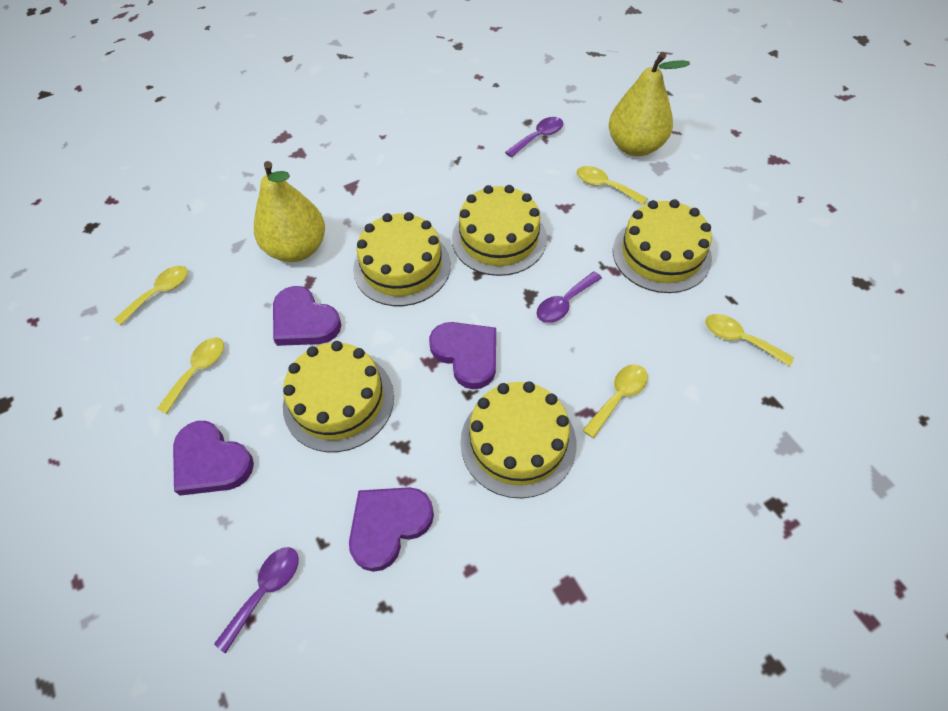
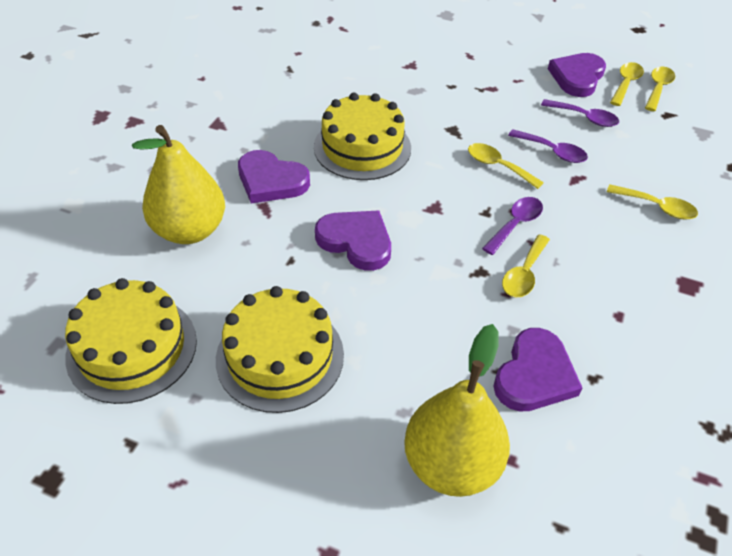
yellow cake: [283,341,394,452] [353,212,451,306] [452,185,547,276] [460,381,576,498] [613,199,712,293] = 5 -> [65,278,197,404] [216,286,344,413] [314,93,411,180] = 3

